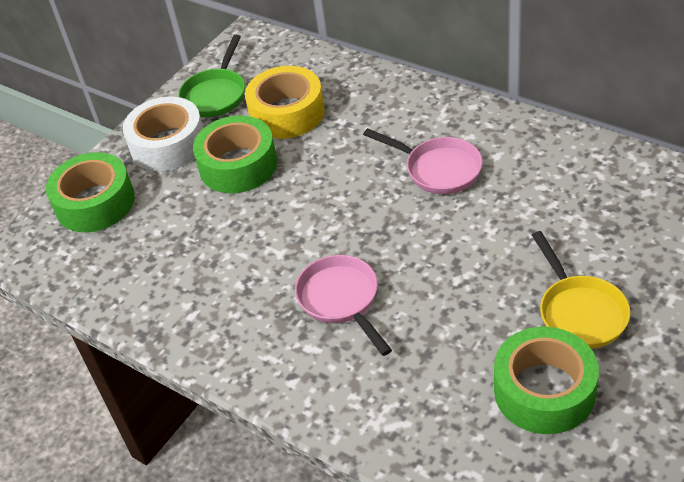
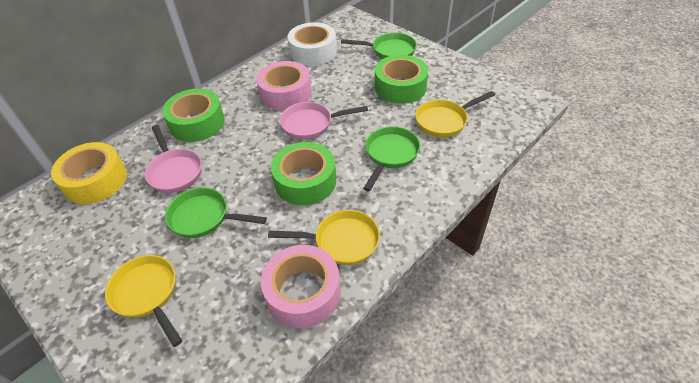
green pan: [178,35,245,117] = 1 -> [165,187,267,238] [341,33,417,59] [363,126,420,191] = 3
pink tape: none = 0 -> [257,61,312,110] [261,245,341,328] = 2
yellow pan: [532,231,630,349] = 1 -> [105,255,182,347] [268,210,380,265] [415,91,495,137] = 3

